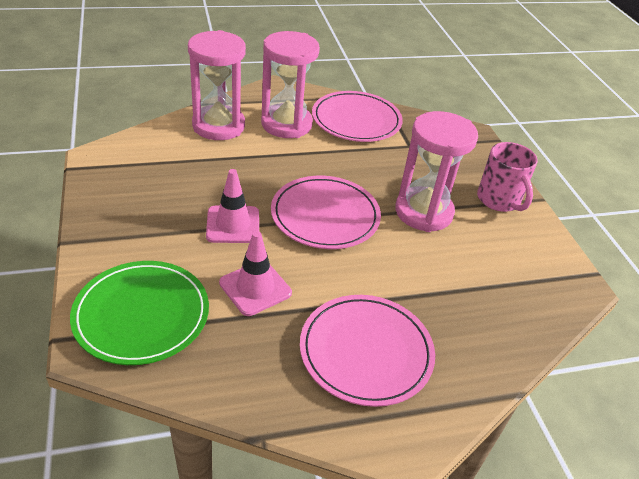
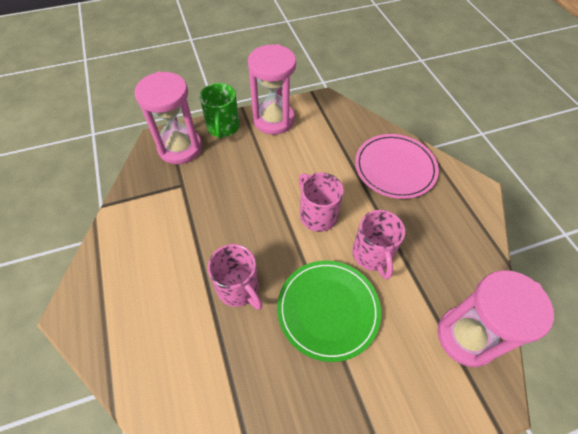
green mug: none = 0 -> [200,83,239,139] = 1
pink mug: [477,142,538,212] = 1 -> [208,244,262,310] [299,173,344,232] [352,210,405,280] = 3
pink plate: [271,176,381,249] [300,295,435,407] [312,91,403,142] = 3 -> [355,134,439,199] = 1
pink traffic cone: [206,169,259,243] [219,231,292,316] = 2 -> none = 0

